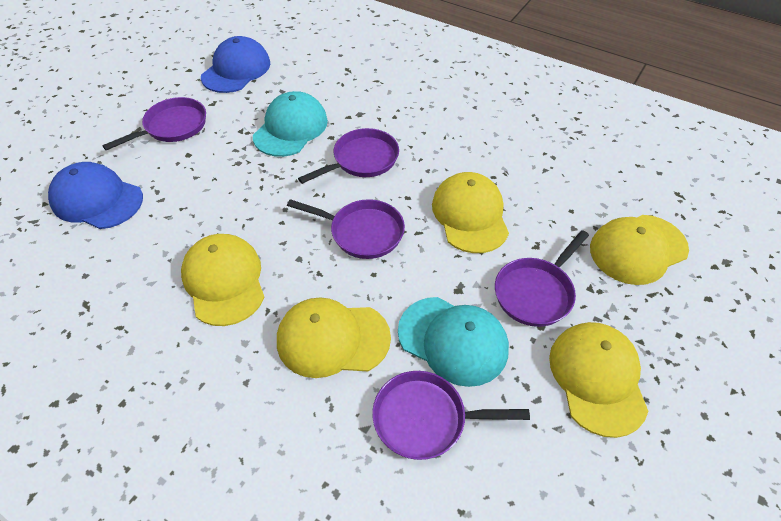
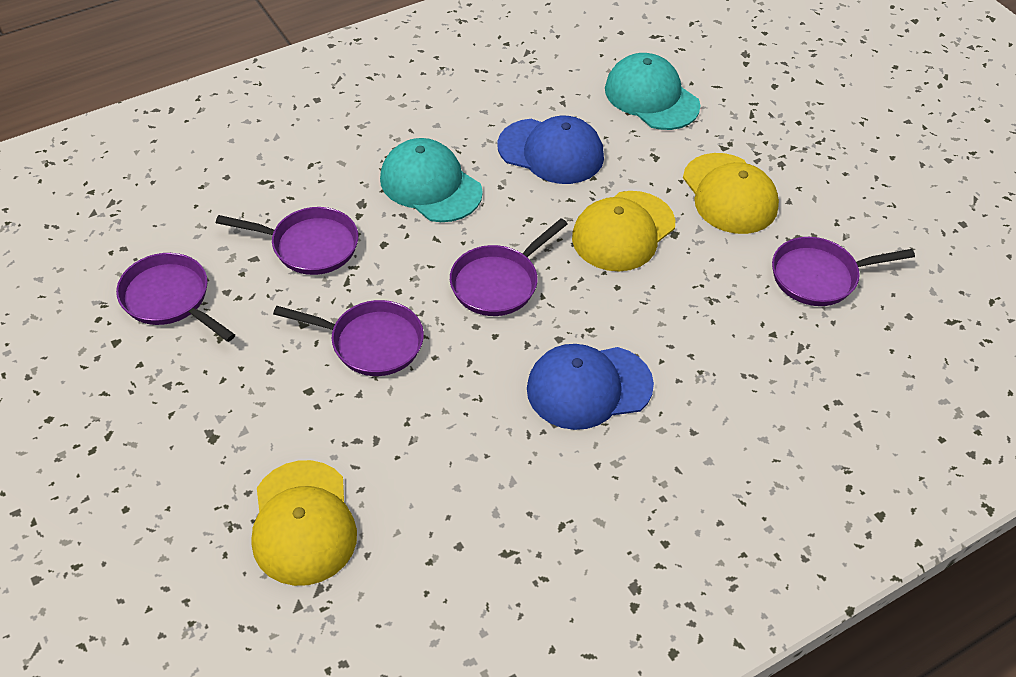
yellow cap: [181,234,265,326] [277,297,391,378] [432,172,509,253] [549,322,648,438] [590,215,689,285] = 5 -> [252,460,357,586] [572,191,675,271] [683,153,779,234] = 3

